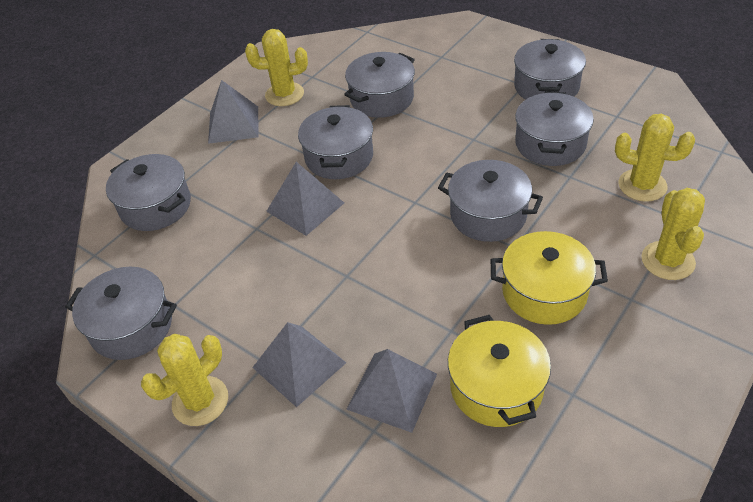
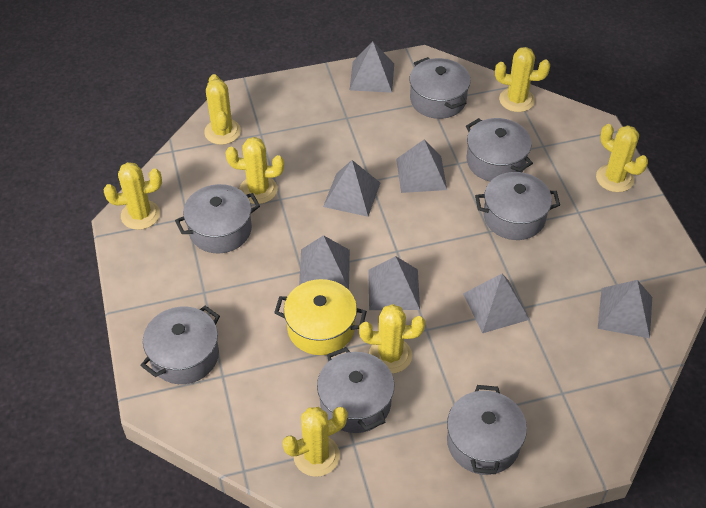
grey pyramid: [208,80,258,144] [252,322,346,407] [266,162,344,236] [346,349,437,433] = 4 -> [299,235,350,289] [323,160,380,217] [350,41,394,93] [368,256,420,310] [396,140,447,193] [463,274,530,333] [598,280,652,338] = 7
yellow cactus: [141,334,228,426] [245,29,308,106] [615,114,695,202] [642,188,705,280] = 4 -> [103,162,162,230] [204,74,241,145] [225,137,284,204] [282,407,347,477] [359,304,425,373] [495,47,550,112] [596,124,648,192] = 7
yellow pot: [448,315,551,427] [491,231,608,325] = 2 -> [274,279,367,355] = 1

